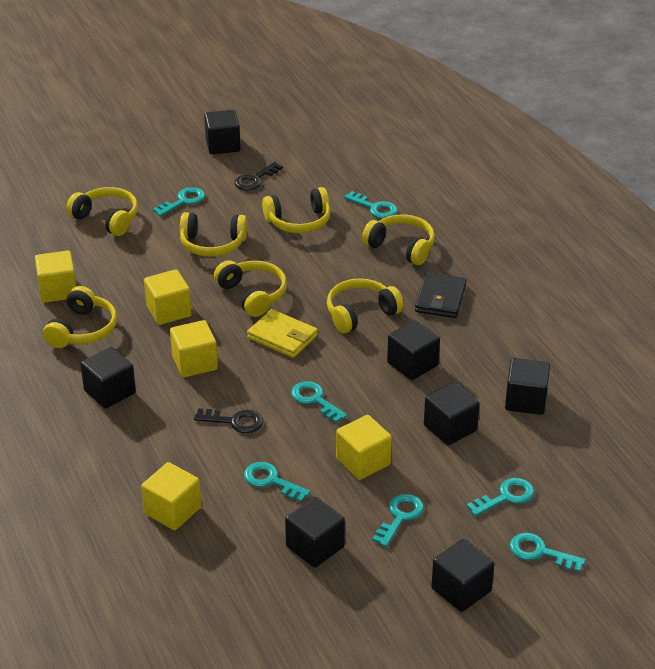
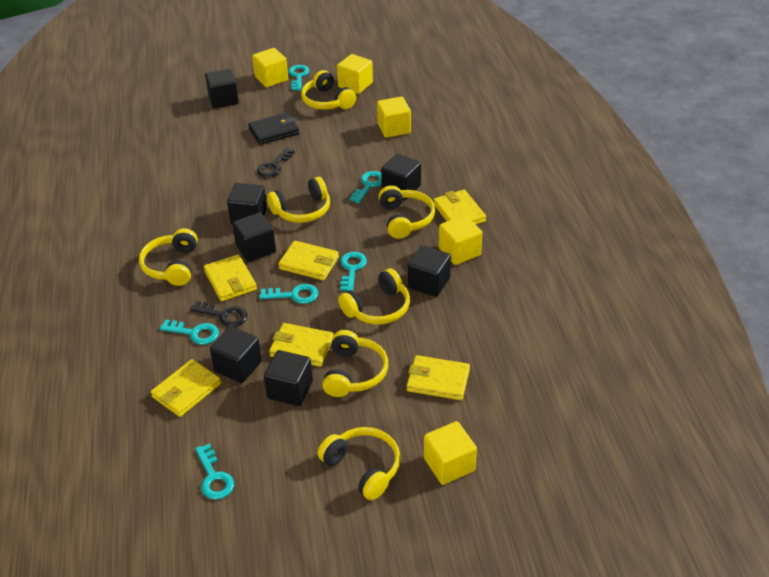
turquoise key: [153,187,205,216] [244,462,311,502] [291,381,347,423] [344,191,397,219] [372,494,424,547] [466,478,534,517] [510,533,586,572] = 7 -> [160,320,219,345] [195,444,234,499] [259,284,318,304] [288,65,310,91] [340,252,367,291] [349,171,381,203] = 6
yellow wallet: [247,309,318,358] = 1 -> [151,359,221,417] [204,254,257,302] [269,323,334,367] [278,241,339,280] [407,355,470,400] [434,190,486,225] = 6

